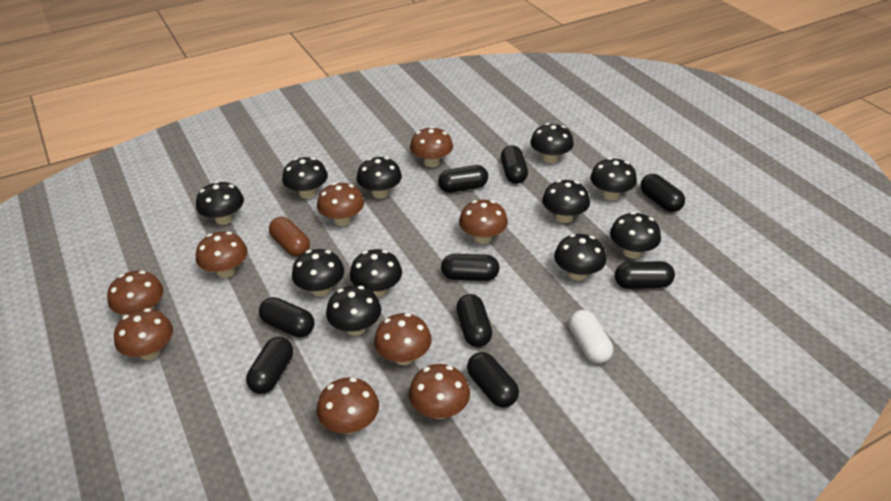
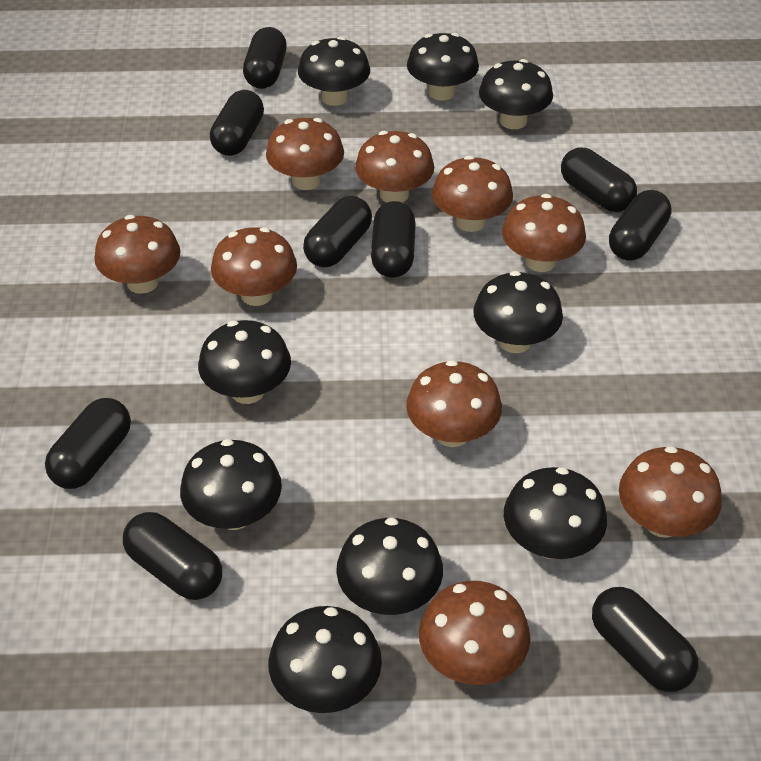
black mushroom: [196,181,244,225] [282,157,328,199] [292,249,344,297] [326,286,381,336] [350,249,402,297] [356,157,402,199] [530,123,574,163] [542,180,590,223] [554,234,606,281] [590,158,637,200] [610,212,661,258] = 11 -> [180,439,282,530] [198,320,291,404] [268,606,382,713] [298,37,370,106] [336,518,443,615] [407,33,479,101] [473,271,563,353] [479,59,553,129] [504,467,607,559] = 9
brown capsule: [269,217,310,257] = 1 -> none = 0
white capsule: [568,310,613,364] = 1 -> none = 0

